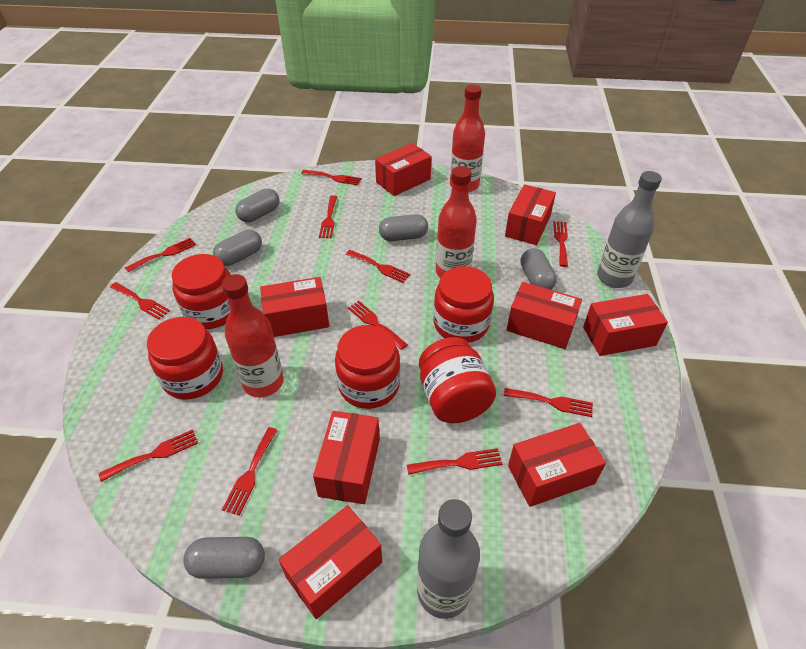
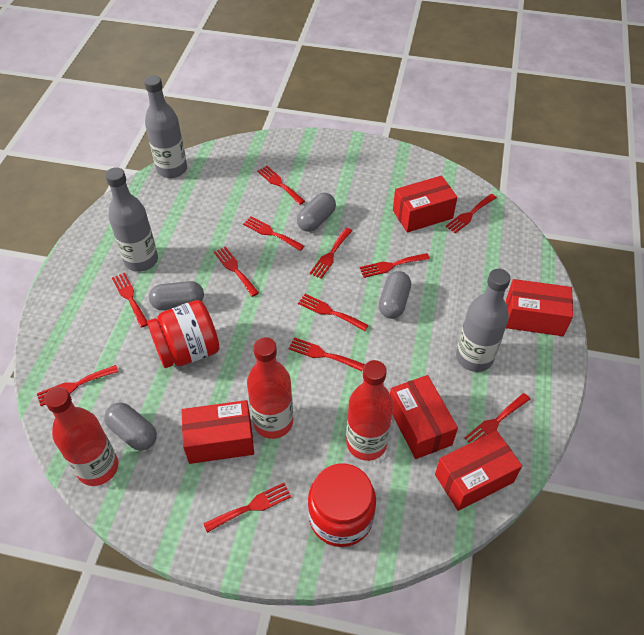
grey bottle: [417,499,480,619] [597,171,662,288] = 2 -> [105,167,158,272] [144,75,187,178] [456,269,510,372] = 3
grey capsule: [183,537,265,579] [213,230,262,266] [235,188,279,222] [379,214,428,241] [520,248,557,290] = 5 -> [104,402,157,451] [149,281,204,310] [297,193,336,232] [379,271,411,319] = 4
red box: [260,277,329,337] [278,505,382,619] [313,411,380,504] [375,143,432,196] [505,184,556,245] [507,282,582,349] [508,423,606,507] [583,294,668,356] = 8 -> [181,400,254,464] [390,375,458,459] [393,176,457,233] [435,431,522,511] [506,279,573,336] = 5
red fork: [99,429,198,482] [110,282,170,320] [125,238,196,272] [222,427,278,516] [301,170,362,185] [319,195,337,238] [346,250,411,283] [348,301,408,350] [407,448,502,475] [504,388,593,417] [553,221,568,267] = 11 -> [37,365,119,406] [112,272,148,328] [203,483,291,533] [214,246,259,297] [243,217,304,251] [257,166,305,205] [288,337,365,371] [298,294,368,331] [310,228,353,279] [359,253,430,278] [445,194,497,233] [464,393,530,443] = 12
red jar: [147,317,223,400] [172,254,231,329] [335,325,400,409] [419,337,496,423] [433,266,494,343] = 5 -> [147,300,219,368] [308,464,376,547] = 2

